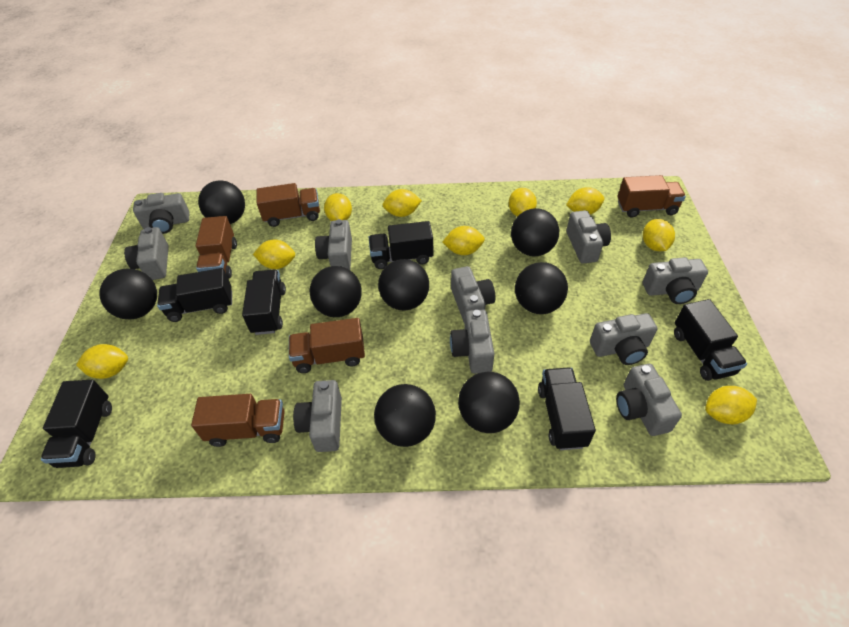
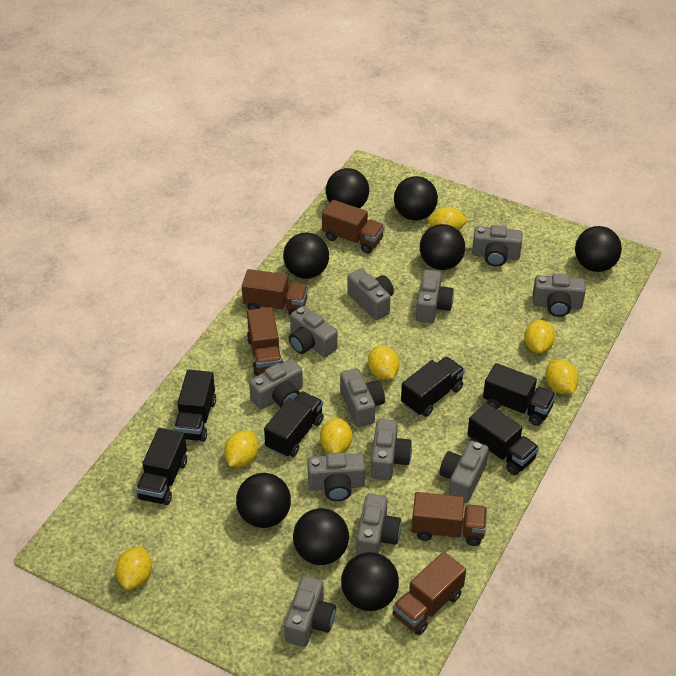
grey camera: [124,227,169,280] [133,193,189,234] [293,380,342,452] [315,219,352,270] [450,310,494,374] [451,266,496,324] [566,210,611,264] [590,313,658,365] [616,364,682,436] [643,257,708,304] = 10 -> [249,359,303,410] [284,576,336,647] [289,306,338,357] [307,452,365,501] [340,368,385,427] [347,269,394,320] [356,494,401,555] [371,419,412,480] [416,270,454,323] [440,441,489,503] [472,225,523,267] [533,274,586,317] = 12
yellow lemon: [76,344,128,379] [253,239,295,269] [324,193,352,221] [382,189,422,217] [442,226,485,255] [509,188,537,217] [566,187,604,215] [643,219,675,251] [705,386,757,424] = 9 -> [115,546,152,590] [224,431,259,467] [320,418,352,453] [368,346,400,380] [428,206,468,231] [524,320,555,354] [545,360,579,394] = 7

